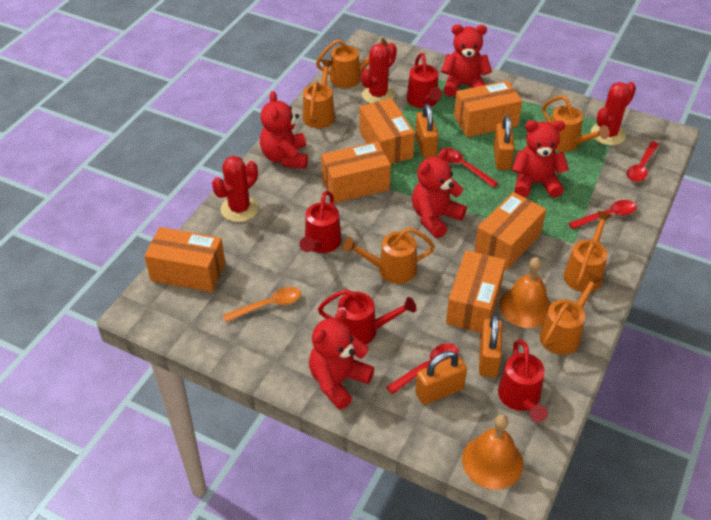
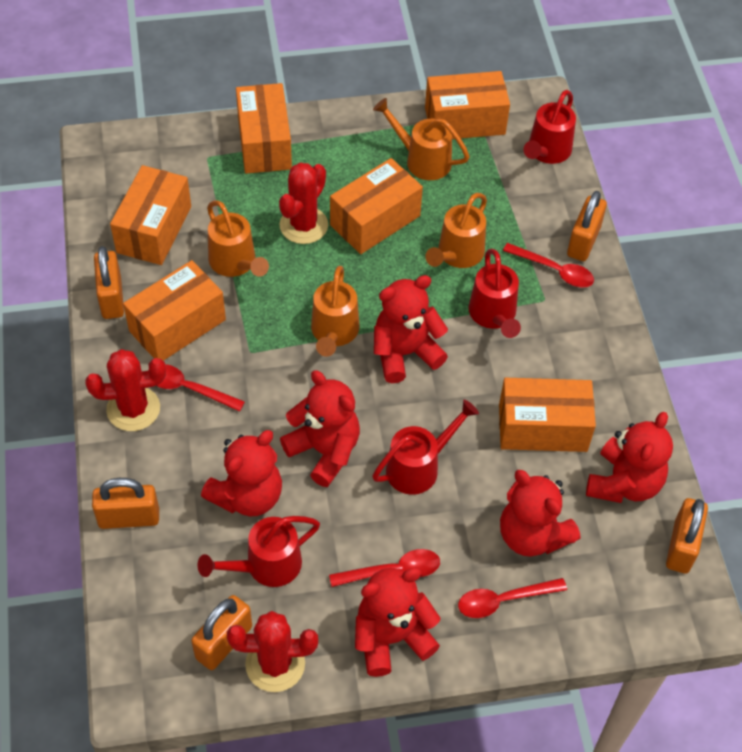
orange bell: [462,414,523,489] [499,257,551,328] = 2 -> none = 0
orange padlock: [415,104,439,158] [415,351,467,405] [479,314,502,377] [493,116,515,170] = 4 -> [92,478,159,529] [94,246,124,319] [191,595,252,670] [567,191,607,261] [666,498,708,574] = 5
orange spoon: [223,287,301,322] = 1 -> none = 0
orange watering can: [303,59,335,128] [316,38,388,88] [343,227,435,284] [539,272,603,355] [542,96,609,152] [564,211,612,292] = 6 -> [207,201,269,277] [311,266,359,357] [373,98,470,180] [425,193,487,268] = 4
red teddy bear: [260,91,308,169] [309,309,374,410] [412,149,467,238] [441,24,492,97] [512,120,569,198] = 5 -> [201,430,282,516] [280,370,360,487] [355,568,441,677] [374,275,448,383] [500,470,580,557] [586,412,673,503] = 6

